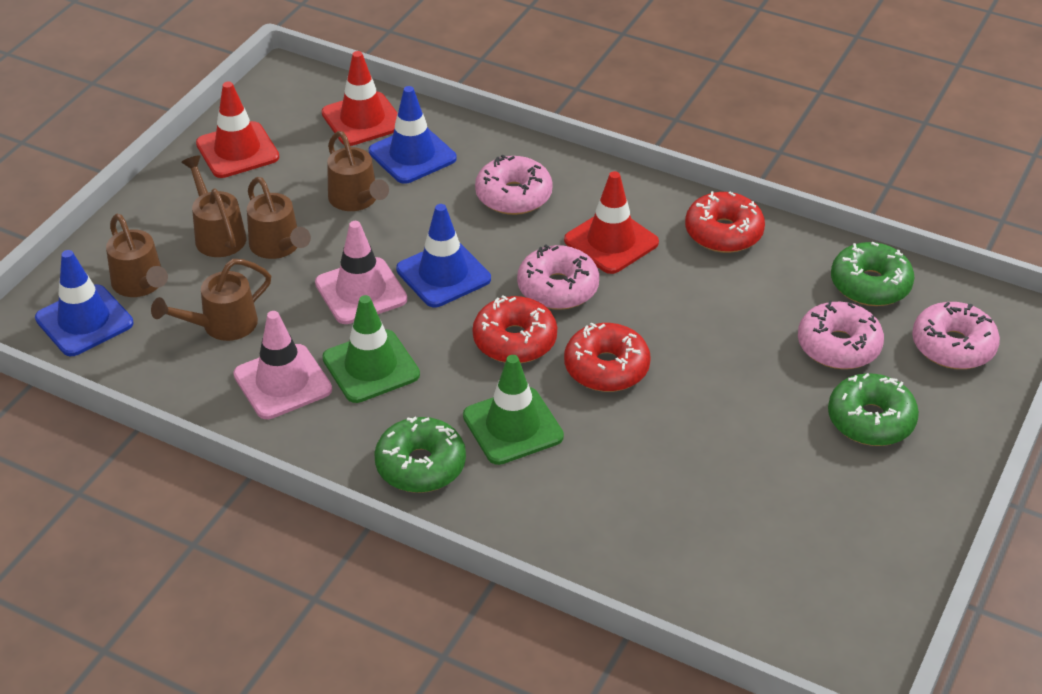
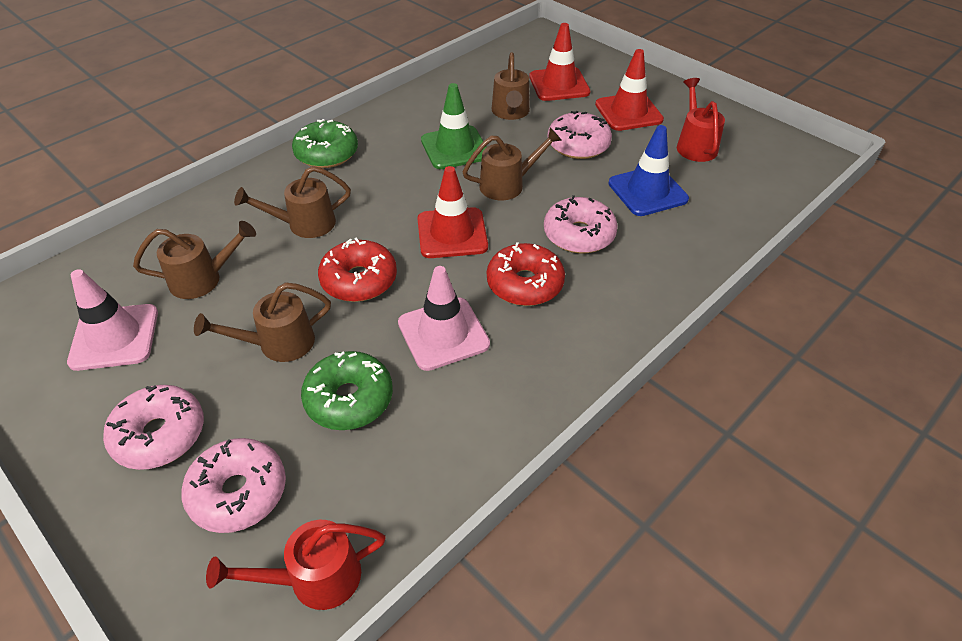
blue traffic cone: [35,250,133,356] [369,86,457,184] [396,204,491,307] = 3 -> [609,125,689,216] = 1
green donut: [374,417,466,493] [828,373,919,446] [831,242,915,306] = 3 -> [292,119,358,168] [301,351,393,430] = 2
green traffic cone: [322,295,420,403] [463,355,564,465] = 2 -> [421,83,487,169] = 1
red donut: [472,295,557,363] [564,322,651,392] [685,191,765,253] = 3 -> [318,237,397,302] [487,242,565,306] = 2
red watering can: none = 0 -> [206,520,386,610] [677,78,725,162] = 2

